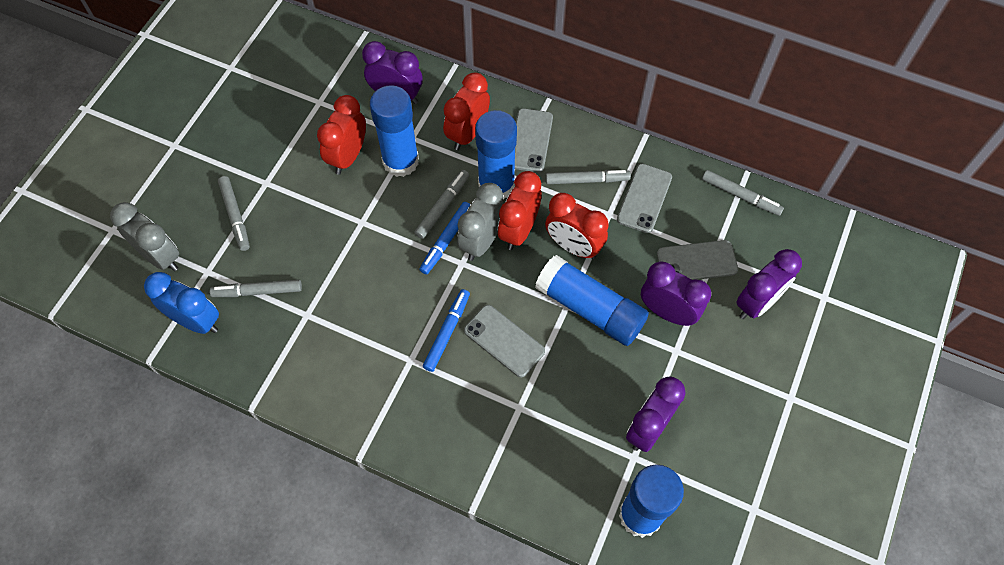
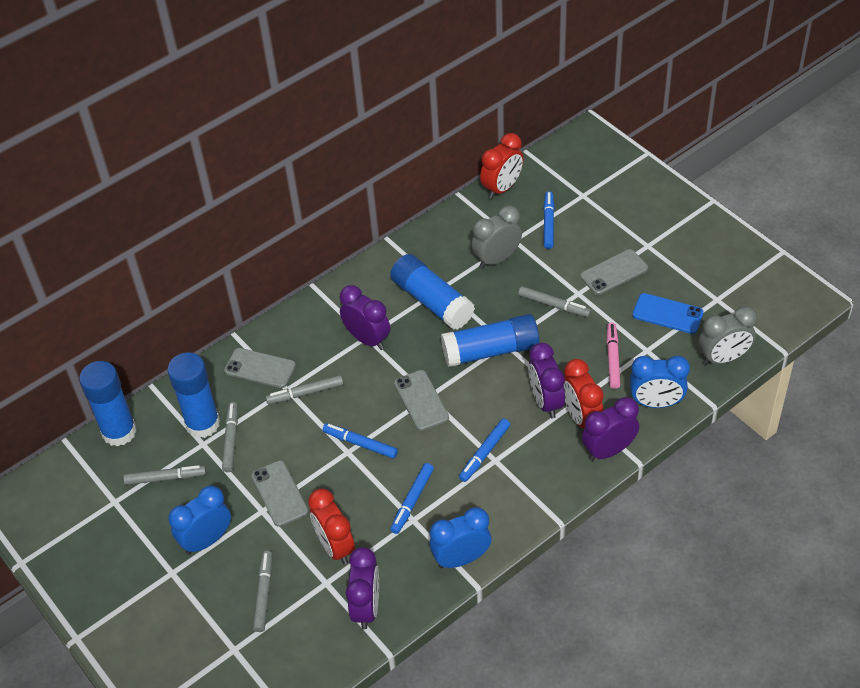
blue clock: [144,272,219,334] = 1 -> [168,486,231,555] [430,507,491,568] [630,356,690,408] = 3
blue marker: [419,202,471,274] [423,289,470,372] = 2 -> [323,423,398,458] [390,463,434,534] [459,419,510,482] [543,191,555,249] = 4
blue phone: none = 0 -> [632,293,704,334] = 1
pink marker: none = 0 -> [607,323,621,389] = 1
red clock: [317,95,366,174] [443,72,490,150] [498,171,541,250] [545,193,609,259] = 4 -> [308,489,355,565] [480,133,523,199] [564,359,604,428] = 3

